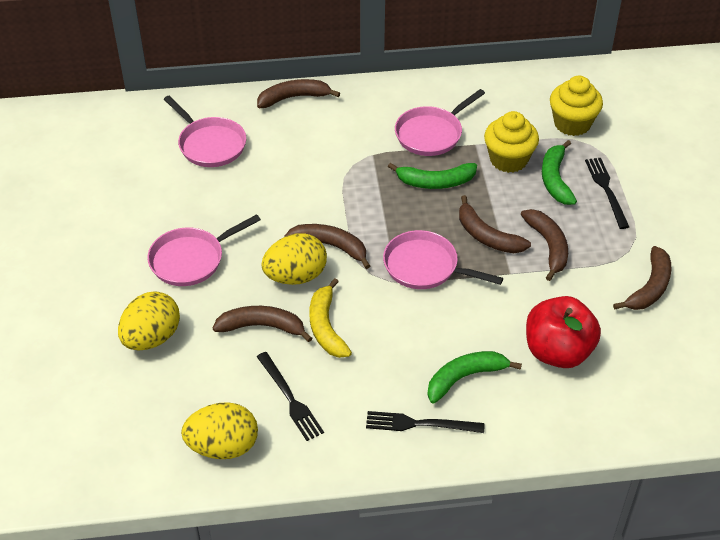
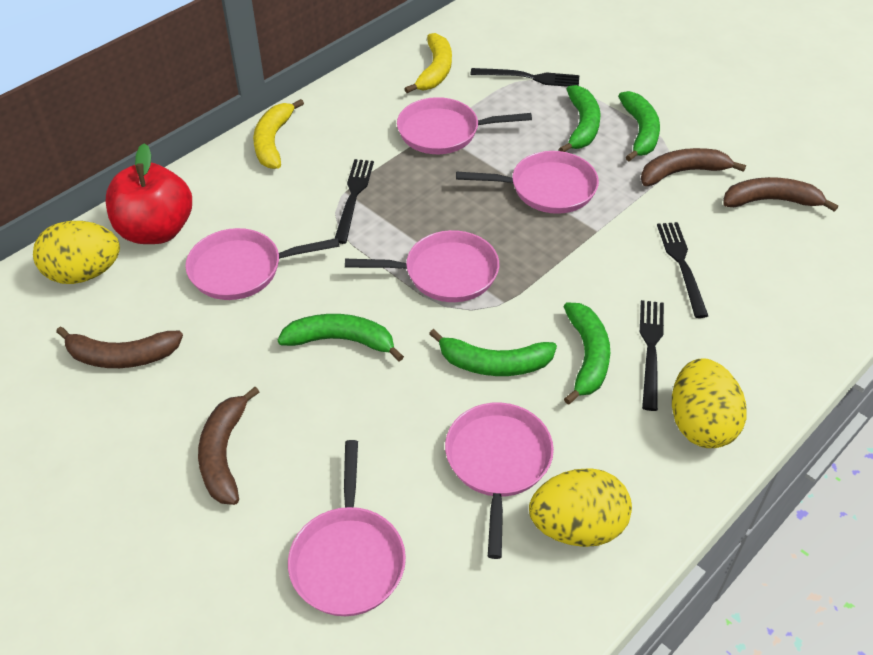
black fork: [257,352,324,441] [366,411,484,433] [585,158,629,229] = 3 -> [335,159,374,244] [471,68,579,87] [640,300,664,411] [657,222,708,318] = 4
brown banana: [213,306,312,342] [257,79,340,108] [284,224,370,269] [459,195,531,253] [521,209,568,281] [613,246,672,310] = 6 -> [56,326,183,368] [198,387,259,505] [641,148,746,186] [723,177,838,212] = 4
green banana: [388,163,477,189] [427,351,522,404] [542,140,577,205] = 3 -> [278,314,404,361] [429,329,557,376] [559,85,601,152] [564,302,610,405] [618,91,660,161] = 5
pink pan: [147,214,261,286] [164,96,246,167] [383,230,503,289] [395,89,485,156] = 4 -> [185,228,339,300] [288,440,406,616] [345,230,499,302] [397,97,532,154] [445,403,554,559] [456,151,599,214] = 6
yellow banana: [310,278,352,358] = 1 -> [253,99,304,169] [405,33,452,93] = 2
yellow cupcake: [484,111,539,173] [550,76,603,136] = 2 -> none = 0

